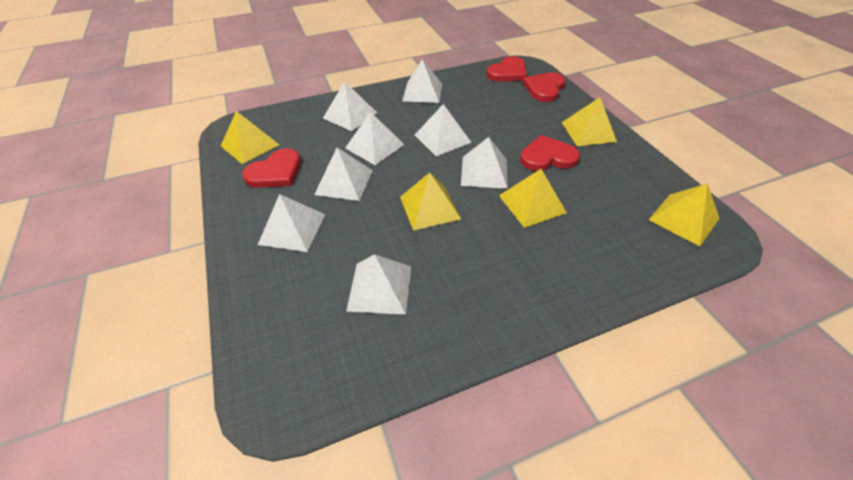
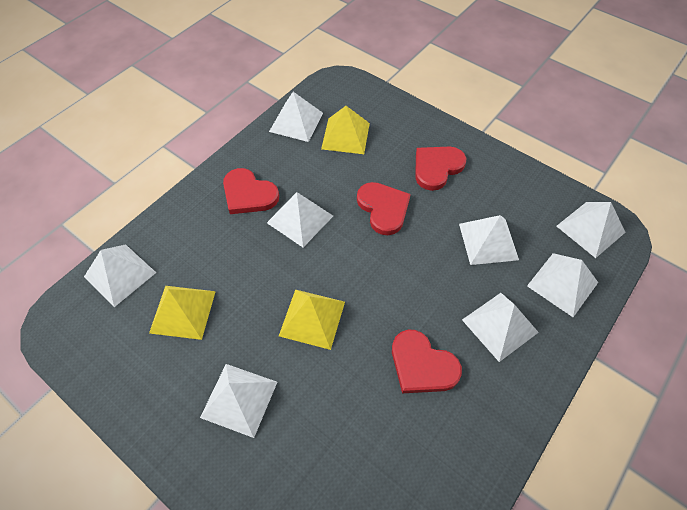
yellow pyramid: [221,111,279,164] [400,173,461,231] [499,169,567,228] [561,97,617,146] [649,183,720,246] = 5 -> [149,286,216,340] [279,289,345,350] [321,106,370,154] = 3

